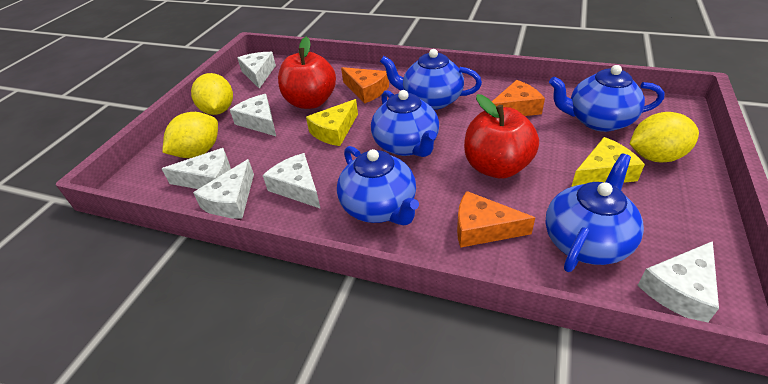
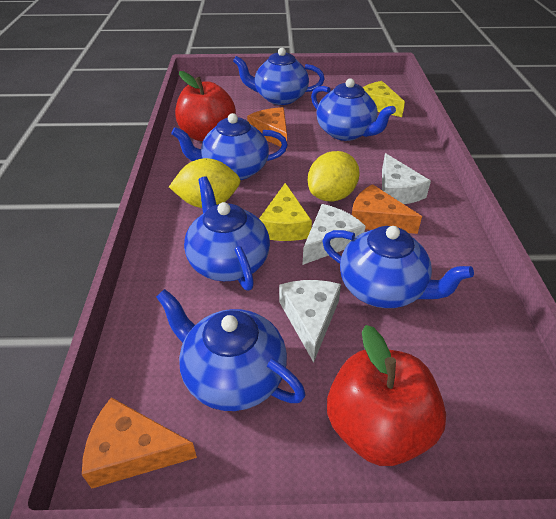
blue teapot: [337,146,419,225] [371,90,439,157] [380,49,482,110] [545,154,644,272] [549,65,665,132] = 5 -> [156,289,306,411] [171,113,288,180] [184,176,270,290] [233,48,325,105] [311,78,396,141] [322,226,474,308] = 6
white cheese: [162,148,231,189] [193,159,254,219] [230,94,276,136] [237,52,276,89] [263,153,321,209] [637,241,719,322] = 6 -> [279,280,341,363] [303,204,365,265] [382,153,431,204] = 3
yellow lemon: [162,112,218,158] [191,73,233,115] [630,112,699,162] = 3 -> [169,158,241,208] [308,151,360,201] = 2

